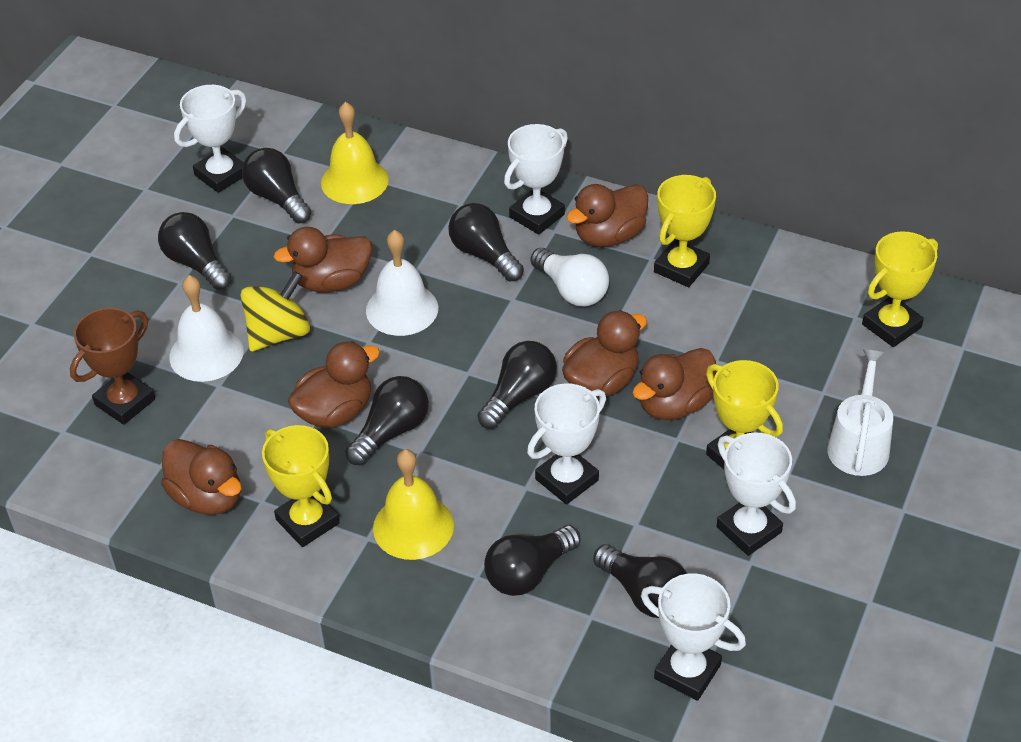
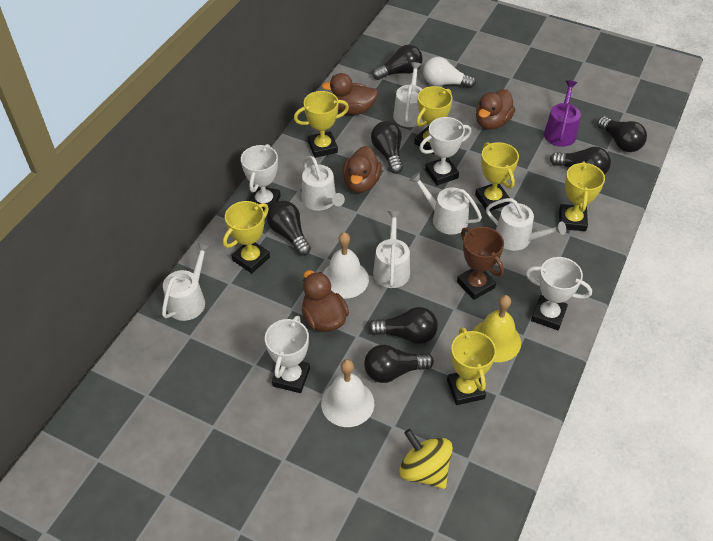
brown duck: [161,439,242,515] [274,227,372,292] [288,341,380,428] [562,310,647,397] [566,184,648,247] [633,348,716,420] = 6 -> [302,270,349,332] [322,73,378,115] [342,146,382,193] [476,89,515,130] = 4
purple watering can: none = 0 -> [544,80,581,147] = 1
white trophy: [174,85,246,193] [504,124,568,235] [527,383,606,505] [641,574,746,701] [717,432,796,556] = 5 -> [241,144,281,211] [265,316,310,393] [419,117,471,186] [526,257,592,330] = 4
white watering can: [827,349,893,476] = 1 -> [162,242,211,321] [302,156,345,211] [373,211,410,288] [393,62,423,127] [409,172,482,235] [486,198,566,251] = 6
yellow bell: [321,102,389,204] [373,449,454,560] = 2 -> [473,295,521,362] = 1
yellow trophy: [262,425,340,547] [654,175,716,287] [706,360,783,469] [862,231,938,347] = 4 -> [223,201,270,273] [294,91,349,158] [414,86,453,154] [447,327,496,405] [475,142,519,211] [559,161,605,231] = 6

